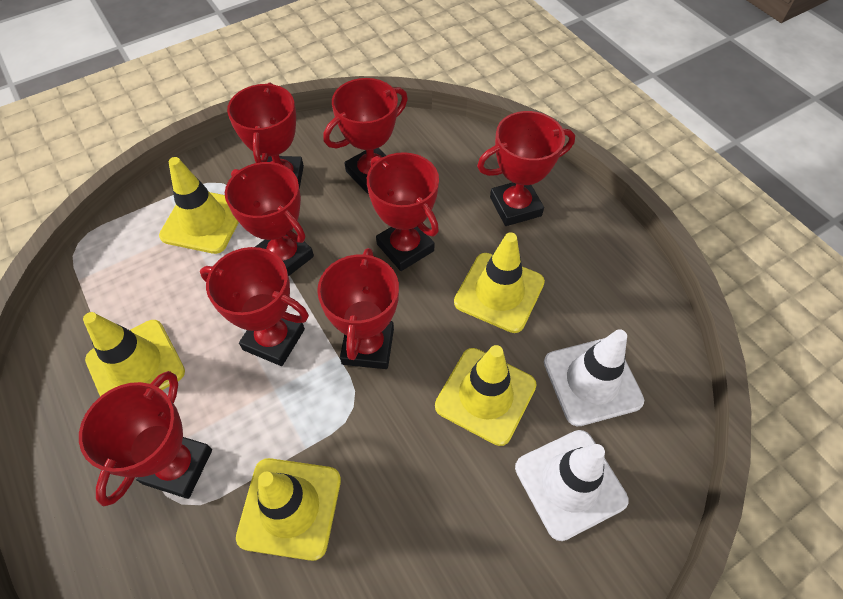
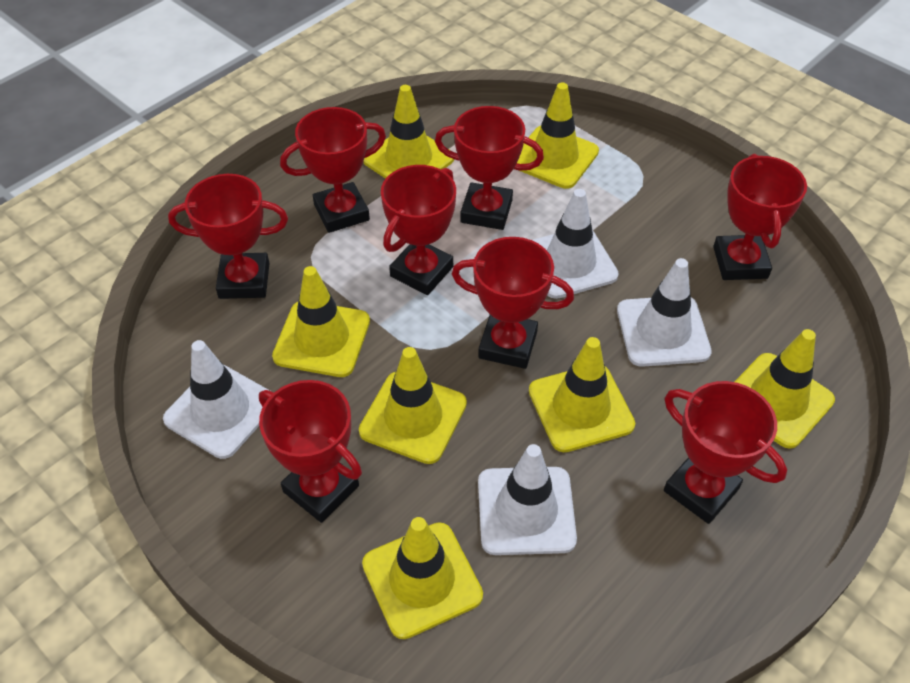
white traffic cone: [515,430,629,541] [544,329,644,426] = 2 -> [163,340,272,459] [478,444,577,555] [532,189,619,299] [617,258,712,367] = 4
yellow traffic cone: [83,312,185,396] [159,157,239,254] [236,458,341,561] [435,345,537,446] [454,232,545,333] = 5 -> [272,266,370,377] [359,347,467,464] [362,517,483,639] [363,85,454,179] [517,82,599,189] [529,337,635,452] [734,329,835,449] = 7

